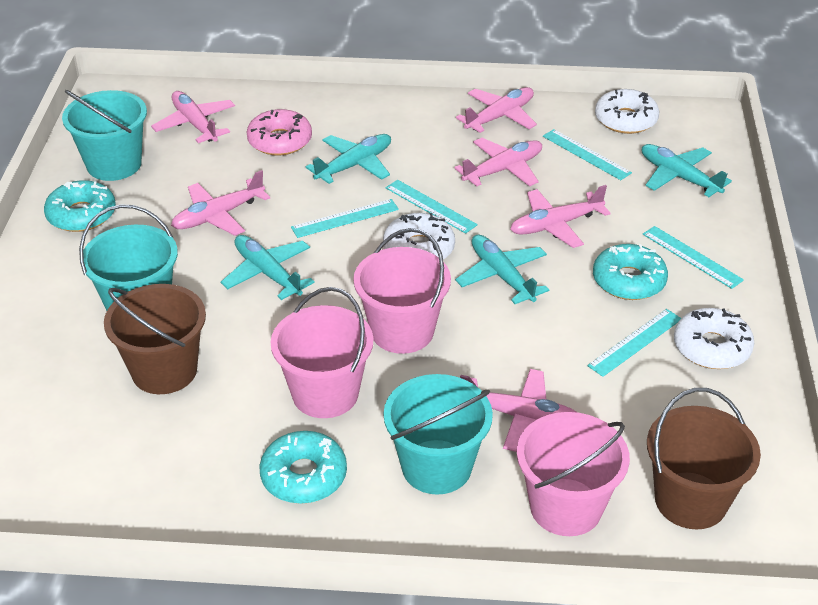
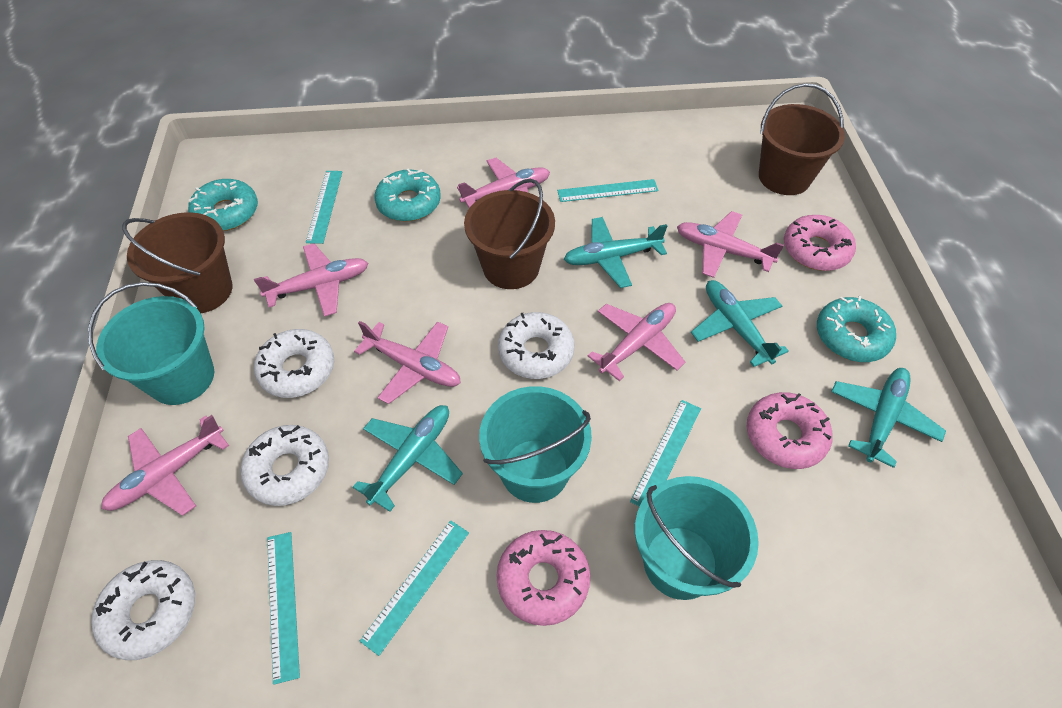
brown bucket: [104,284,206,394] [647,388,761,529] = 2 -> [122,212,232,313] [464,179,555,289] [759,83,845,195] = 3
pink bucket: [271,287,374,418] [353,228,451,354] [517,412,630,536] = 3 -> none = 0
pink donut: [247,109,312,156] = 1 -> [496,530,590,626] [747,392,832,469] [784,215,856,271] = 3
white donut: [383,213,455,260] [595,89,659,134] [674,308,754,369] = 3 -> [91,560,195,660] [241,425,329,506] [254,329,334,398] [498,312,575,379] = 4

